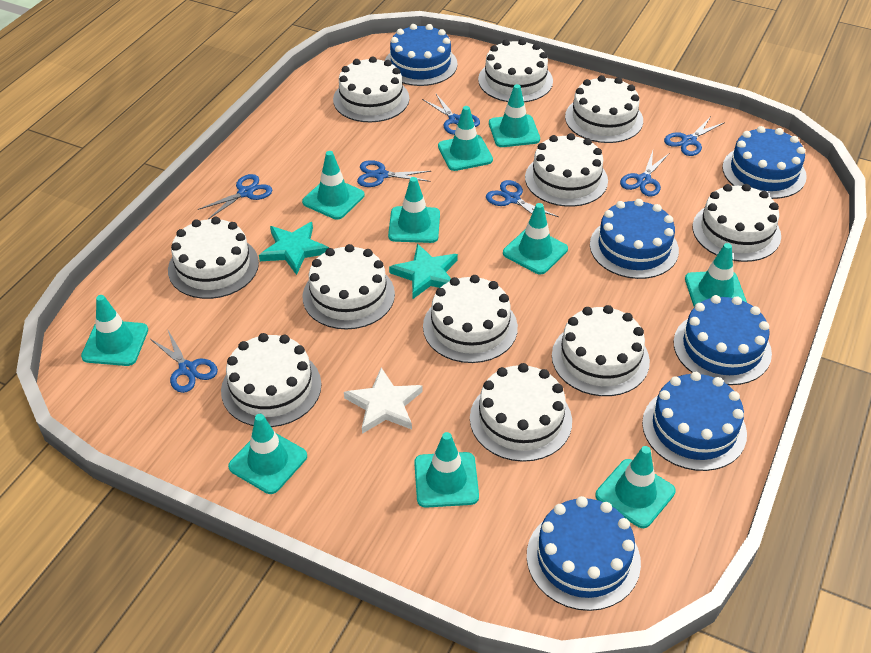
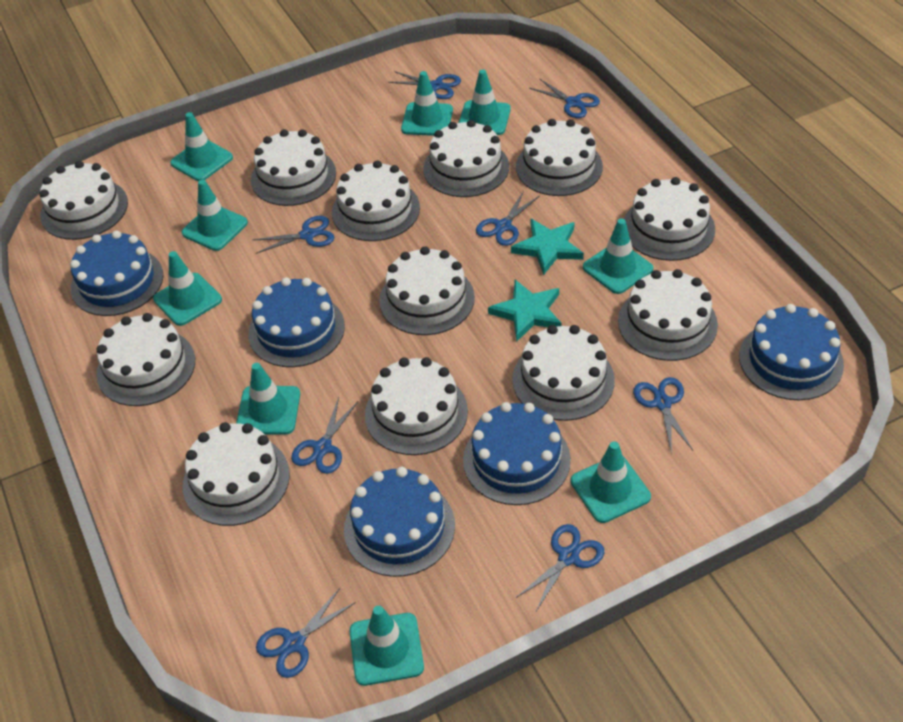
blue cake: [385,24,458,86] [527,496,641,611] [590,199,679,279] [642,371,747,471] [674,295,772,385] [722,126,807,199] = 6 -> [70,231,163,316] [248,277,345,367] [344,467,455,577] [463,402,571,505] [739,304,844,400] = 5
blue scissors: [150,330,218,393] [198,174,272,219] [357,160,431,187] [422,94,480,135] [486,180,559,217] [620,151,669,196] [664,118,725,156] = 7 -> [253,216,334,254] [256,588,356,678] [291,397,358,474] [388,71,461,99] [476,190,539,246] [516,524,604,611] [529,78,600,118] [633,377,693,454] = 8
turquoise traffic cone: [81,295,148,366] [228,414,307,494] [302,151,365,220] [388,177,440,243] [414,432,479,508] [438,106,493,171] [489,84,540,147] [503,203,568,274] [596,446,676,528] [685,243,747,307] = 10 -> [153,251,222,326] [170,112,233,181] [182,180,248,251] [236,363,300,435] [350,605,424,686] [401,71,453,136] [459,69,511,135] [571,441,651,523] [583,218,653,294] = 9
white cake: [168,217,259,299] [221,333,321,427] [303,244,395,330] [333,56,409,122] [423,275,518,363] [470,363,572,462] [478,39,553,102] [525,133,608,207] [552,305,650,396] [565,75,643,143] [693,184,781,262] = 11 -> [39,161,128,240] [96,313,195,406] [183,422,290,526] [251,129,336,206] [332,160,420,241] [365,357,468,455] [379,246,475,335] [423,120,509,197] [512,325,615,421] [516,119,603,196] [618,269,718,361] [624,177,715,261] = 12
white star: [344,368,423,434] = 1 -> none = 0

